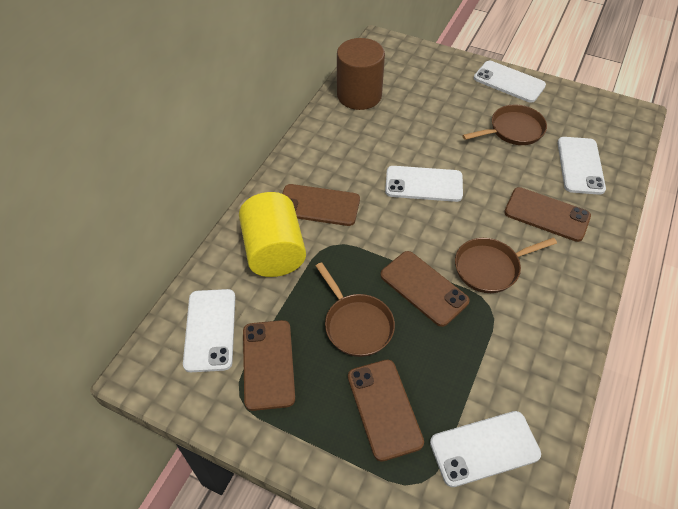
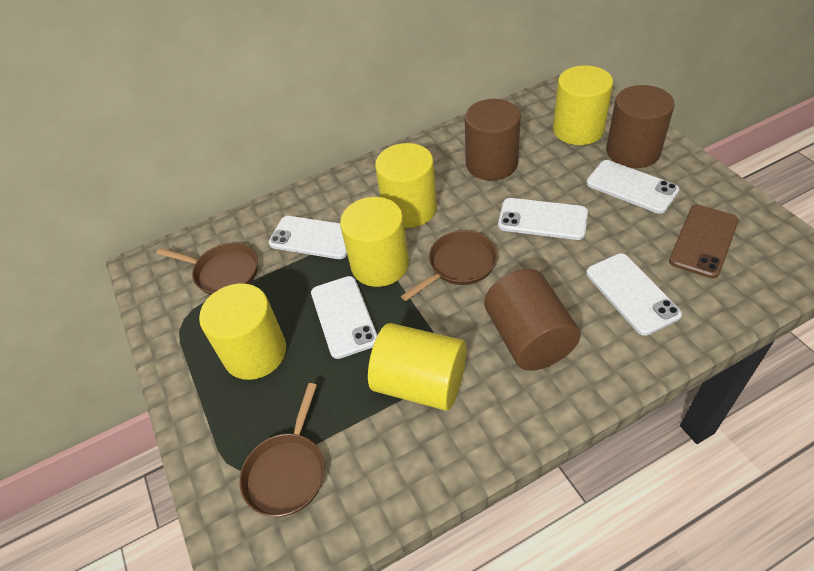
brown cylinder: [337,38,385,110] = 1 -> [465,99,521,180] [484,269,581,371] [606,85,675,168] = 3
brown phone: [243,320,295,411] [282,184,360,226] [348,360,424,462] [380,251,470,327] [504,187,591,242] = 5 -> [669,205,739,278] = 1
yellow cylinder: [239,192,306,277] = 1 -> [199,283,286,380] [340,197,409,287] [368,323,466,411] [375,143,437,228] [553,65,613,145] = 5

